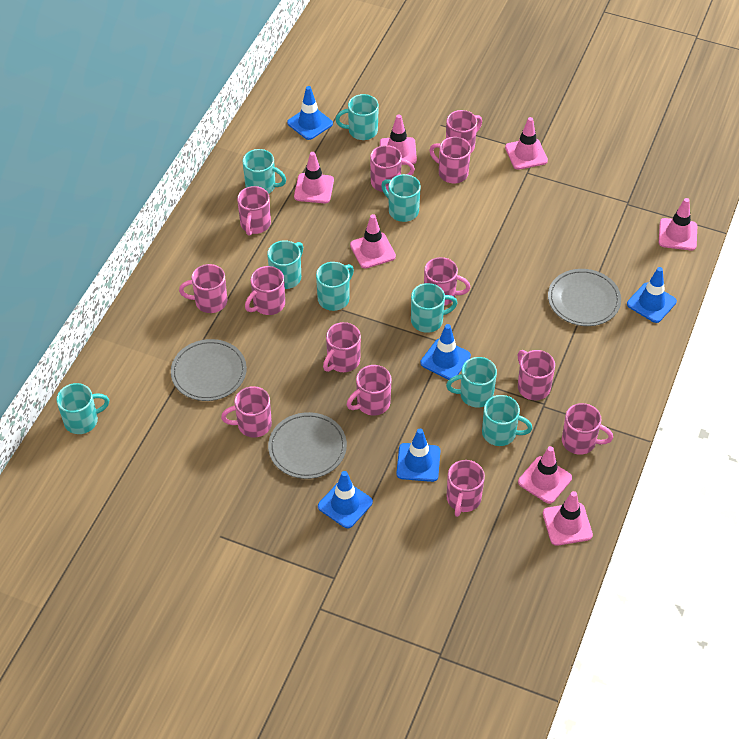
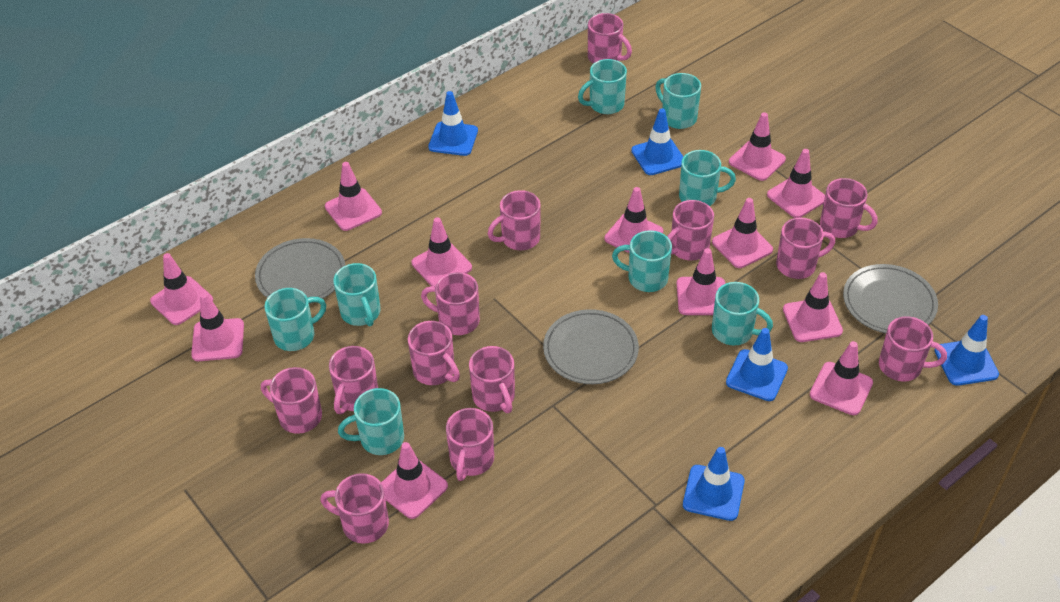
pink traffic cone: [294,152,334,203] [350,214,396,269] [380,115,417,165] [505,117,548,170] [518,446,572,504] [543,491,593,546] [659,198,697,250] = 7 -> [150,253,213,325] [191,293,244,361] [325,162,382,231] [381,442,448,519] [412,217,472,286] [604,187,663,253] [677,248,725,315] [712,198,773,268] [729,112,786,181] [767,149,825,218] [783,272,843,342] [810,341,873,415] = 12
turquoise mug: [57,383,109,434] [243,149,286,194] [267,240,303,289] [316,262,354,311] [335,94,379,140] [381,174,421,222] [411,283,457,333] [446,357,497,407] [482,395,532,446] = 9 -> [264,288,326,351] [333,263,381,326] [338,388,404,455] [578,59,627,114] [612,230,672,292] [655,73,701,129] [679,150,736,206] [712,282,773,345] = 8

